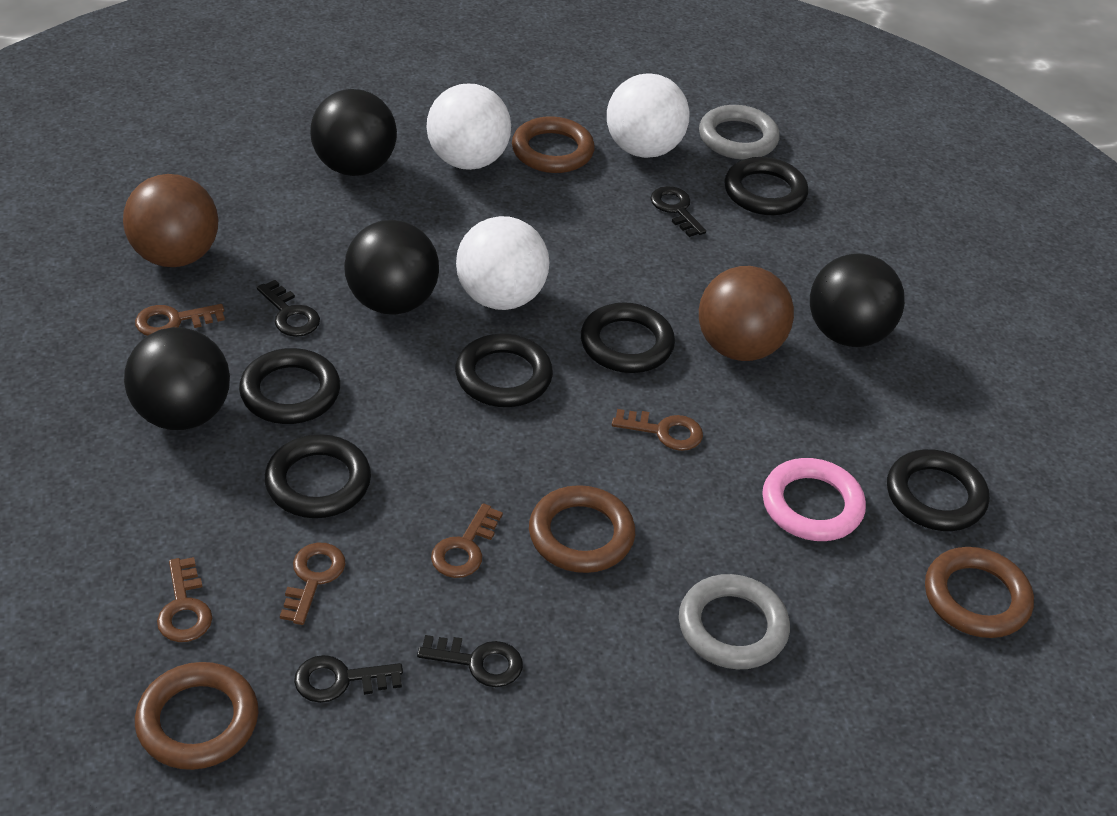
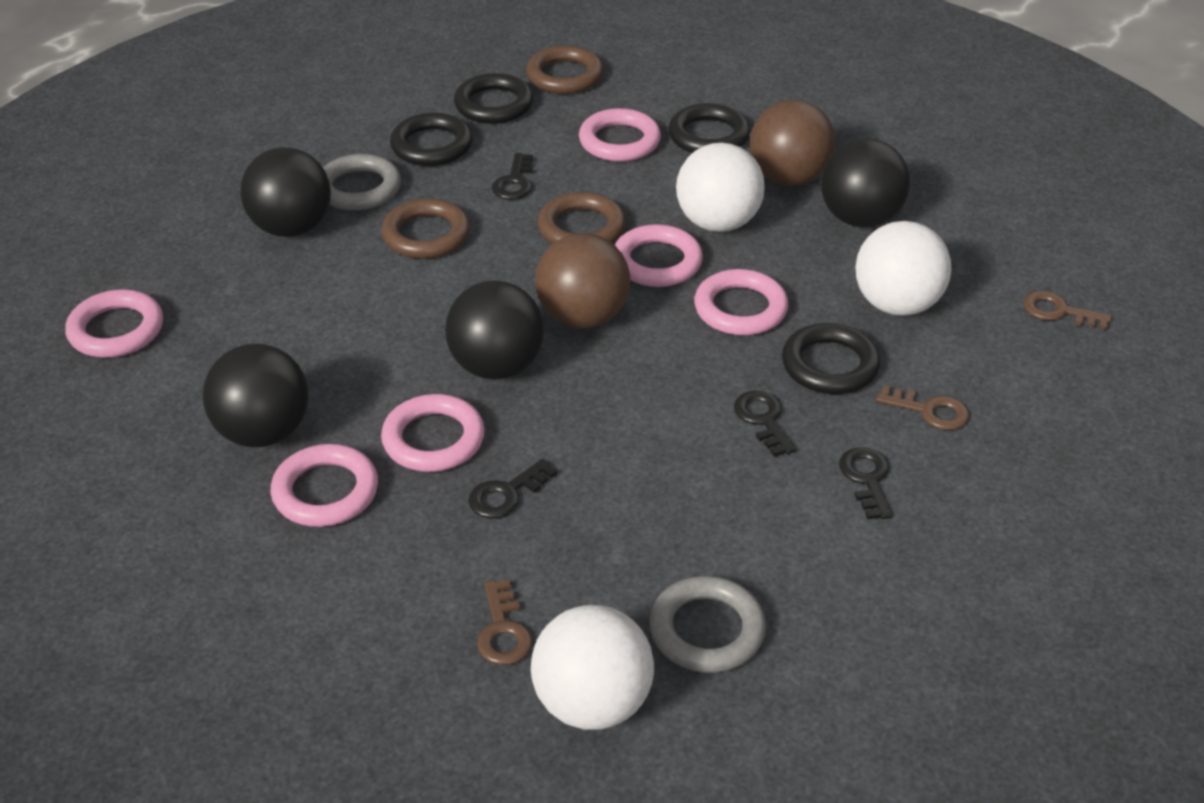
black ring: [239,348,340,424] [265,434,371,518] [455,334,553,407] [581,302,675,373] [724,157,808,215] [887,449,989,531] = 6 -> [390,113,473,166] [454,73,534,124] [668,103,750,153] [782,323,880,394] = 4
brown key: [135,304,225,336] [157,557,212,642] [280,543,345,625] [431,503,503,578] [612,409,703,451] = 5 -> [477,579,532,665] [876,385,969,430] [1023,291,1112,330] = 3
brown ring: [135,662,258,770] [512,116,595,173] [529,485,635,573] [925,547,1034,638] = 4 -> [381,198,470,259] [526,45,603,94] [538,192,626,244] = 3
pink ring: [762,458,866,541] = 1 -> [65,289,163,358] [271,444,378,527] [381,394,485,472] [579,108,661,162] [615,224,703,287] [694,269,788,335] = 6

